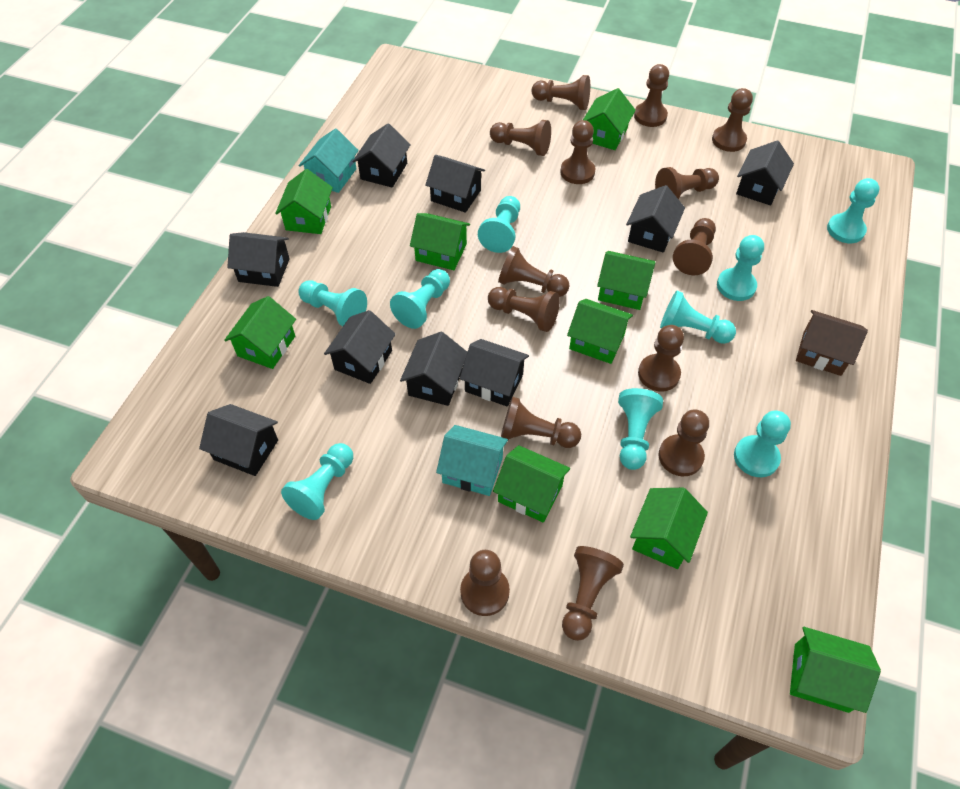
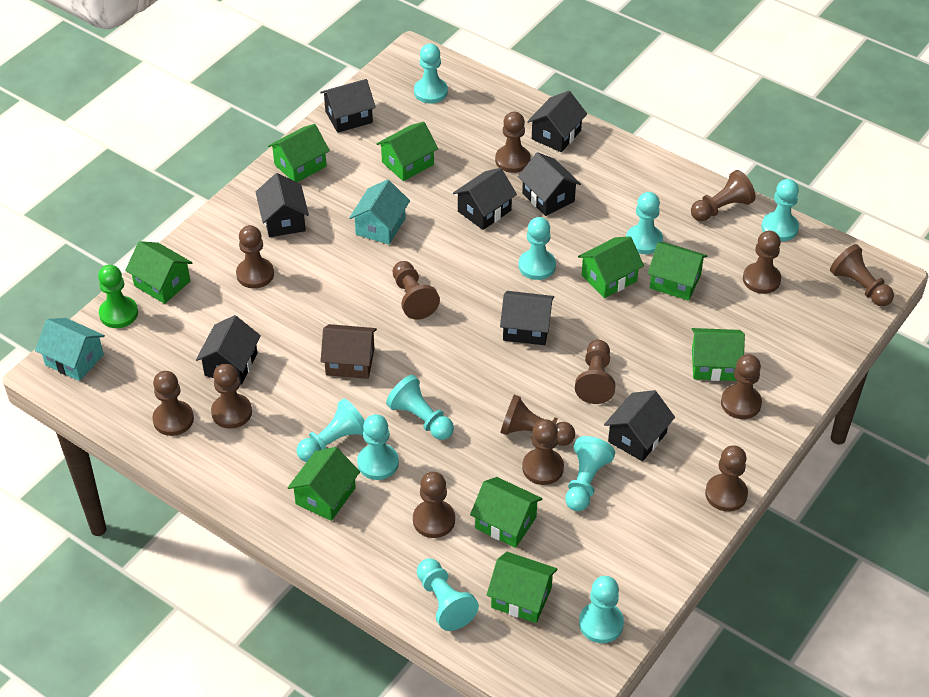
black house: [199,404,278,476] [227,232,290,287] [324,310,396,384] [353,124,411,187] [400,332,467,406] [425,155,485,213] [460,339,529,407] [626,185,685,253] [736,140,794,205] = 9 -> [196,315,261,385] [256,173,309,237] [320,79,376,133] [453,168,517,230] [500,291,554,345] [518,152,581,216] [527,91,587,152] [604,390,675,461] = 8
green pawn: none = 0 -> [98,265,138,328] = 1
turquoise pawn: [281,443,353,520] [298,280,367,326] [390,269,450,329] [478,196,520,253] [618,388,663,470] [660,291,736,344] [717,235,764,301] [734,410,791,477] [827,178,879,243] = 9 -> [297,399,365,462] [357,414,399,480] [386,375,454,440] [414,44,448,103] [417,558,479,631] [519,217,556,280] [565,436,615,511] [579,576,624,643] [626,192,663,254] [762,179,799,241] = 10

